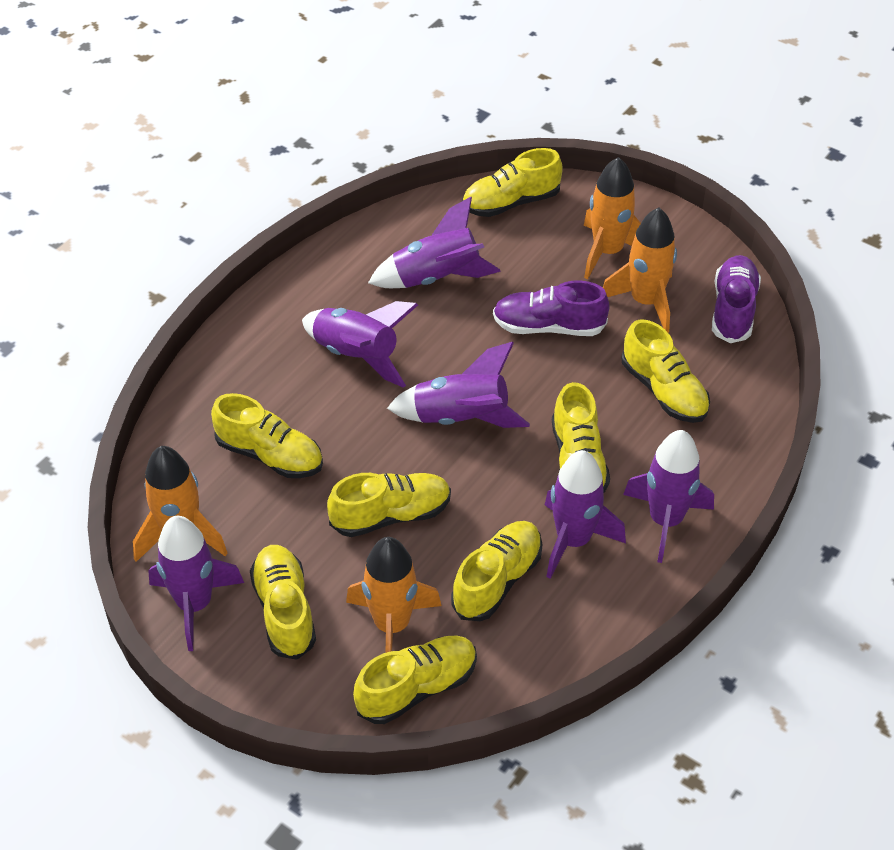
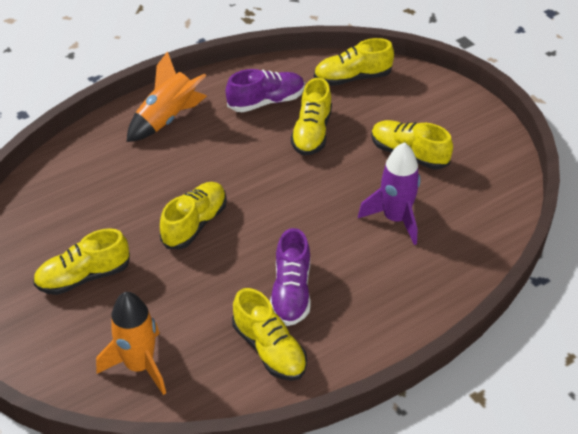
orange rocket: [133,446,228,562] [346,537,442,653] [584,157,641,279] [603,208,677,333] = 4 -> [96,292,166,395] [127,51,207,142] = 2
purple rocket: [148,516,244,651] [302,301,418,388] [368,197,501,288] [387,342,530,428] [545,450,626,579] [623,430,714,563] = 6 -> [358,142,421,245] = 1
yellow shoe: [211,393,323,478] [250,545,316,660] [327,473,451,537] [353,636,477,724] [451,521,542,621] [462,148,563,217] [552,382,610,492] [621,319,710,423] = 8 -> [33,228,130,295] [160,182,227,249] [232,288,307,381] [291,78,332,156] [314,38,394,86] [371,120,453,170] = 6

